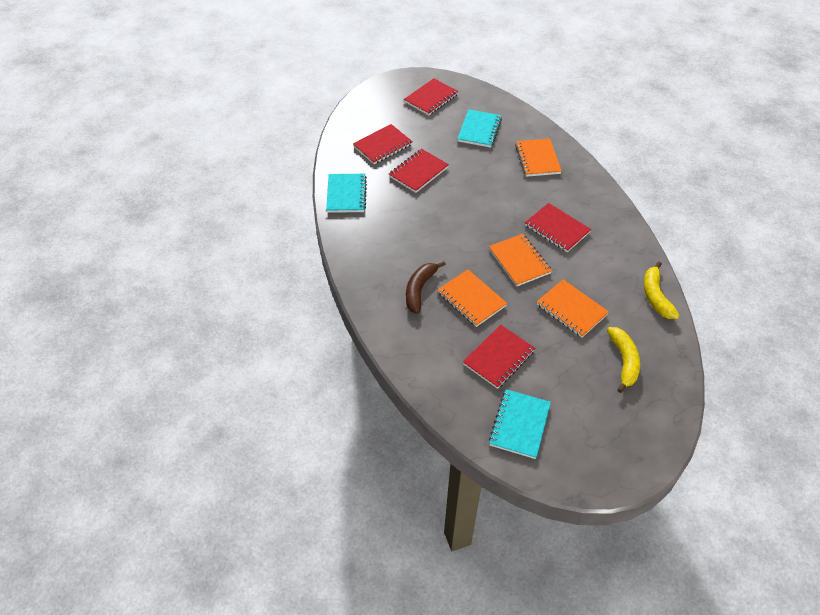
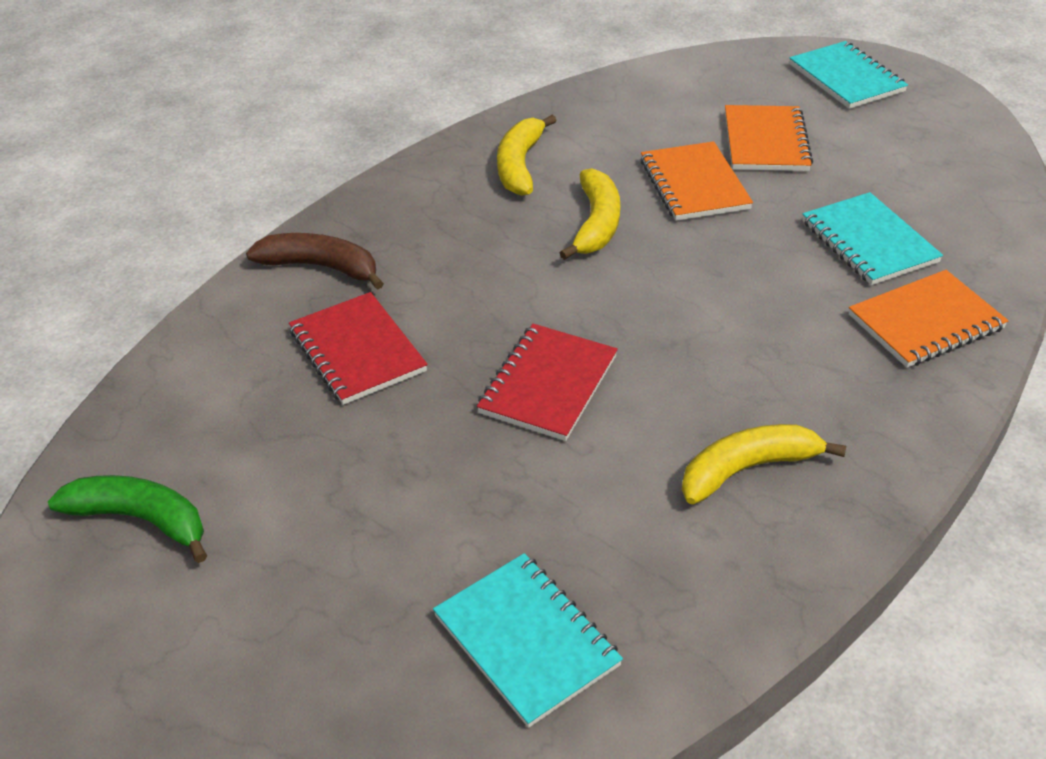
green banana: none = 0 -> [48,475,207,563] = 1
orange notebook: [437,269,507,327] [489,234,552,287] [515,138,562,177] [537,279,609,338] = 4 -> [640,141,753,221] [725,105,813,171] [849,270,1009,368] = 3
red notebook: [353,124,413,164] [389,149,449,193] [404,78,459,115] [463,325,535,389] [525,203,591,252] = 5 -> [289,292,428,405] [477,324,618,441] = 2
yellow banana: [607,327,640,393] [644,262,680,319] = 2 -> [497,115,557,196] [560,168,620,260] [682,424,846,504] = 3

